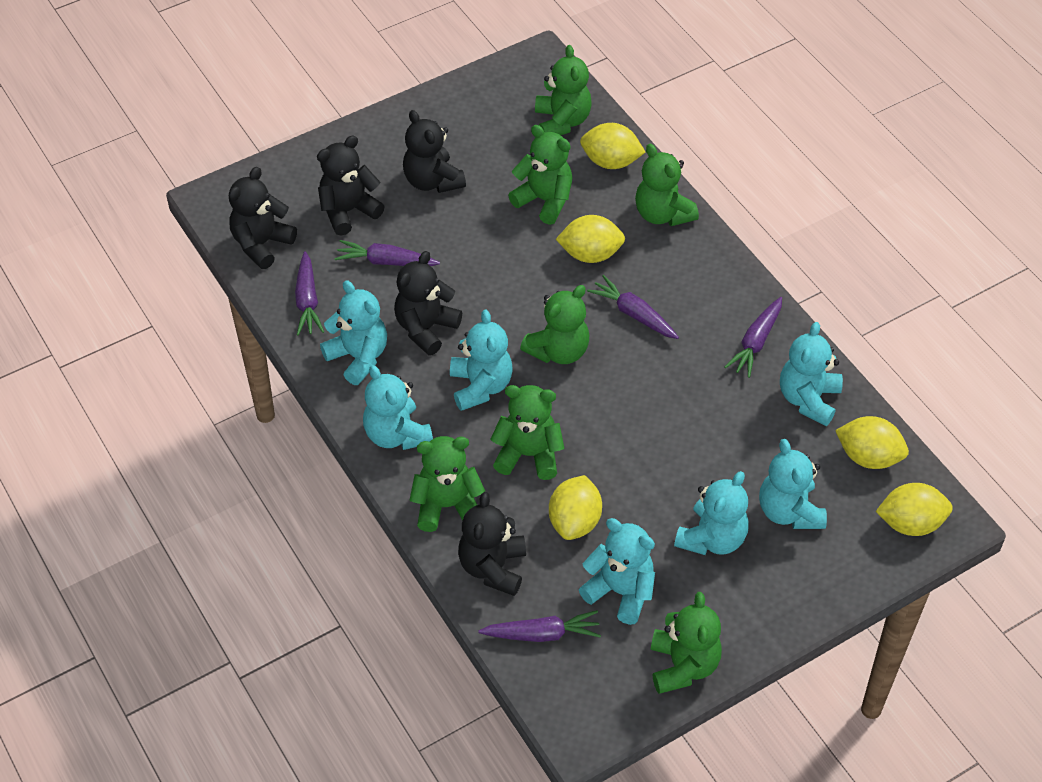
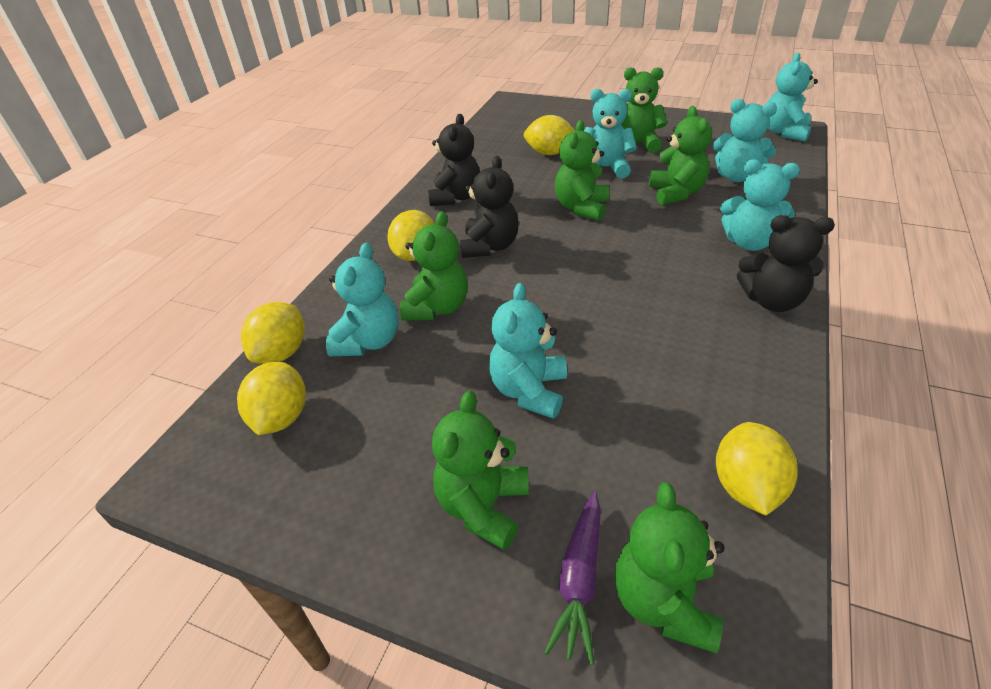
black teddy bear: [229,167,297,269] [317,136,385,236] [394,251,462,356] [403,110,466,193] [458,492,526,596] = 5 -> [428,114,480,206] [460,156,519,258] [737,215,835,312] = 3
green teddy bear: [410,436,485,532] [490,385,564,480] [508,125,572,225] [520,285,589,364] [535,45,592,135] [635,144,699,226] [651,592,722,694] = 7 -> [400,211,468,321] [432,391,529,550] [555,120,609,221] [615,482,724,653] [621,67,667,153] [649,106,712,205] = 6
purple carrot: [295,251,324,336] [335,240,440,266] [478,610,601,642] [587,275,679,339] [725,297,782,378] = 5 -> [544,491,601,665] = 1
turquoise teddy bear: [320,280,387,385] [363,365,433,450] [450,309,513,411] [579,518,655,625] [674,471,749,555] [759,439,827,529] [780,322,843,426] = 7 -> [326,243,399,356] [489,283,567,419] [584,89,637,179] [713,99,777,182] [720,159,800,251] [768,53,818,142] = 6

